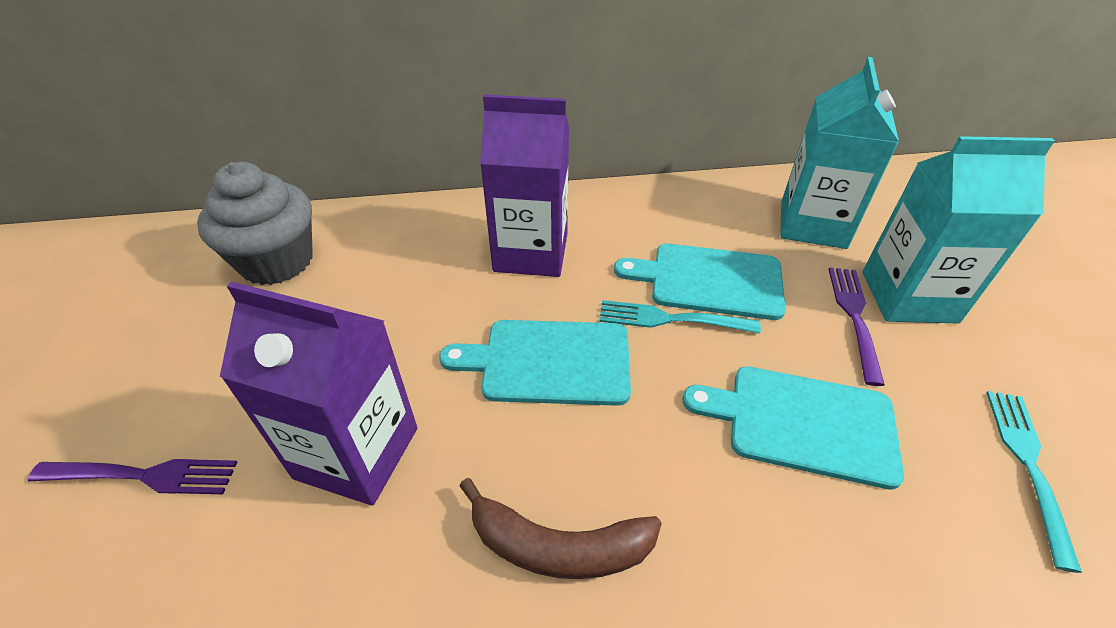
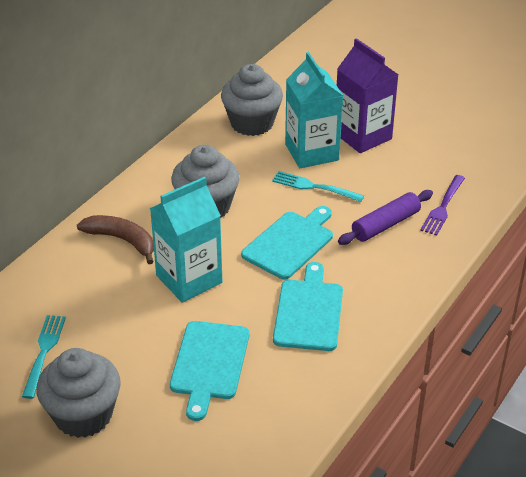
grey cupcake: [197,162,313,285] = 1 -> [37,348,121,438] [171,145,240,219] [221,64,283,136] = 3
purple carton: [220,282,417,506] [480,95,569,277] = 2 -> [337,38,398,153] = 1
purple fork: [28,459,237,494] [828,267,885,386] = 2 -> [420,175,465,236] = 1
purple rolling pin: none = 0 -> [338,190,433,245] = 1

